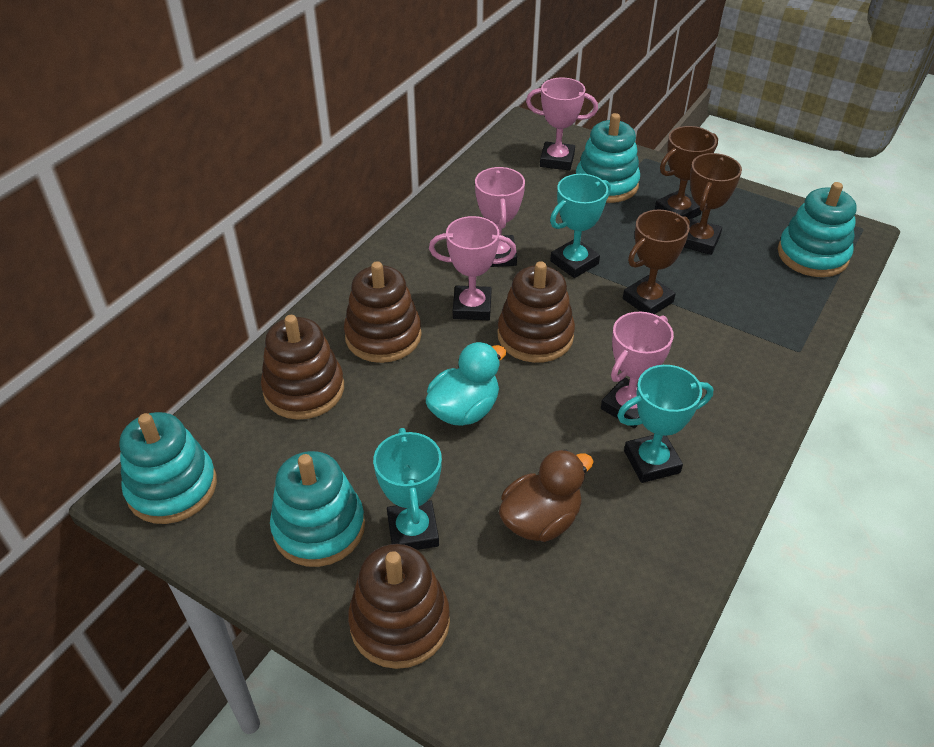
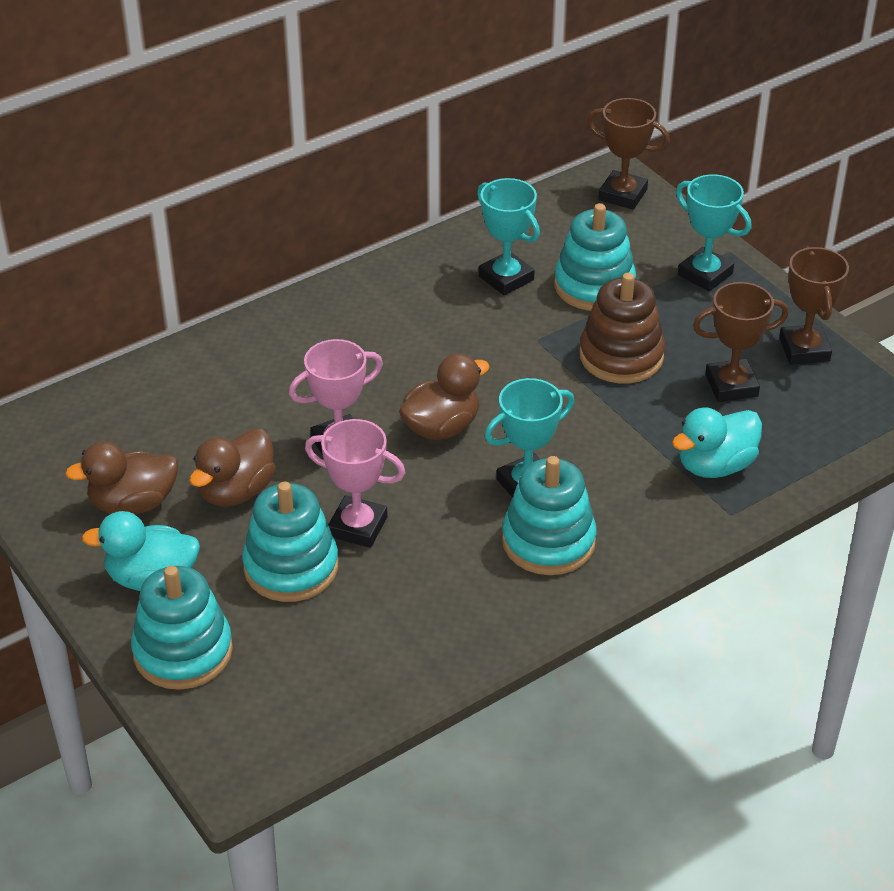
brown duck: [499,450,594,542] = 1 -> [65,441,178,514] [189,428,276,507] [399,354,490,440] = 3
brown stacking toy: [261,315,344,420] [344,261,422,363] [348,544,450,669] [498,261,575,363] = 4 -> [579,273,665,383] = 1
pink trophy: [429,216,516,320] [475,167,525,267] [526,77,598,171] [601,312,674,428] = 4 -> [289,339,383,455] [305,419,406,548] = 2
turquoise duck: [426,342,506,426] = 1 -> [82,511,200,591] [672,407,762,478] = 2

